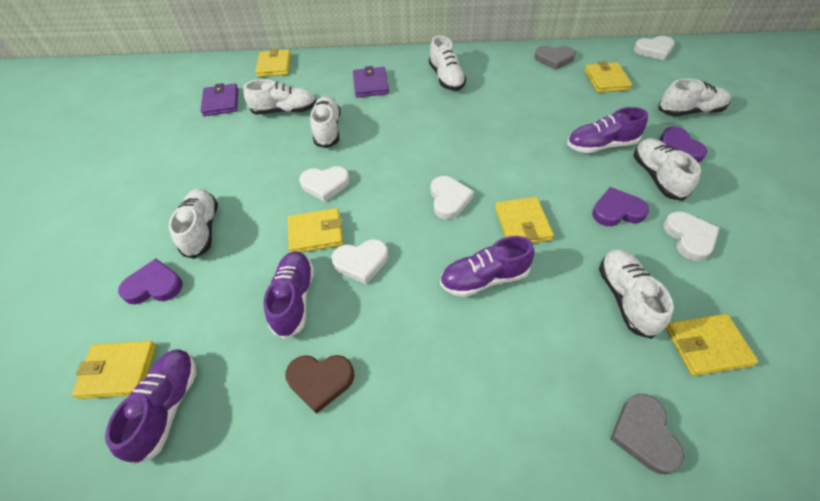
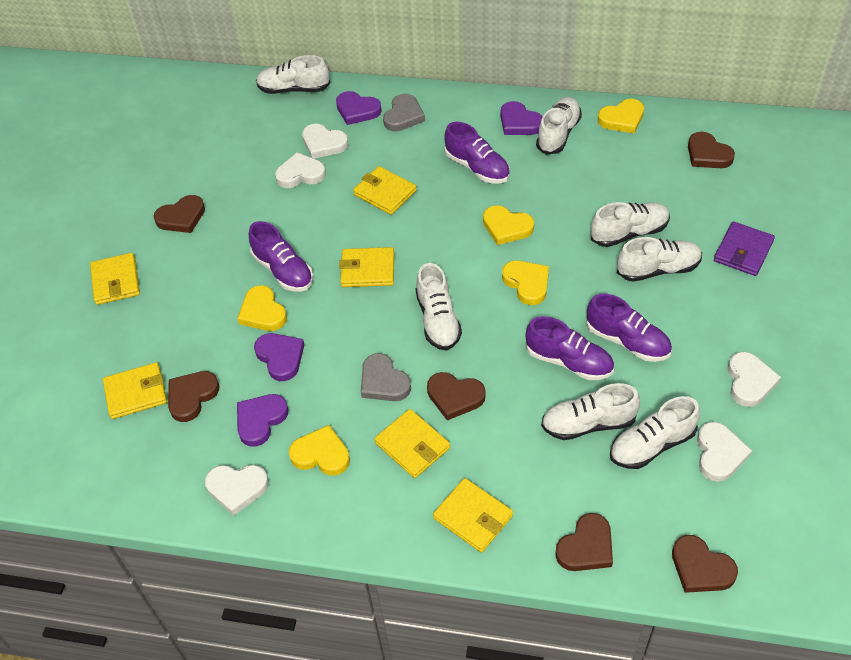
brown heart: [285,355,354,414] = 1 -> [154,195,205,233] [168,371,220,422] [427,372,486,421] [555,513,613,571] [672,535,738,593] [688,132,735,168] = 6
purple heart: [118,259,183,304] [592,187,649,226] [660,127,708,163] = 3 -> [237,394,288,447] [254,333,304,381] [336,91,382,125] [501,101,543,135] = 4
purple wallet: [200,83,238,116] [353,66,389,97] = 2 -> [714,221,775,276] = 1
yellow heart: none = 0 -> [237,285,287,331] [289,425,350,475] [483,205,534,245] [502,260,549,305] [598,99,644,134] = 5

